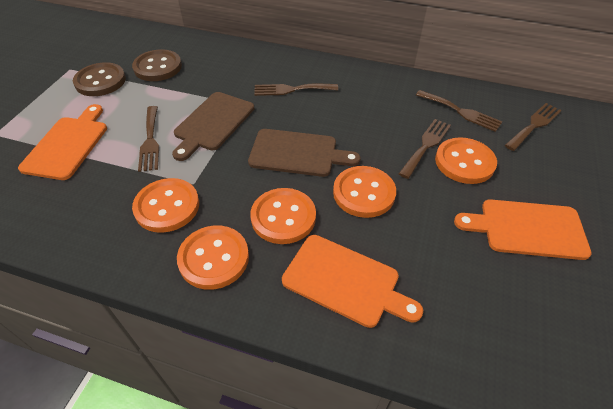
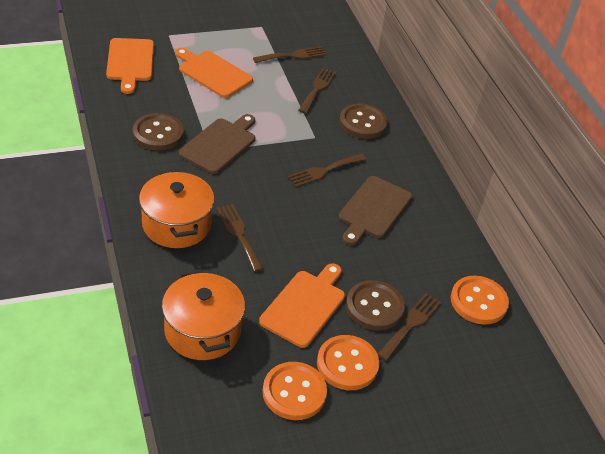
brown button: [73,63,126,96] [132,49,182,81] = 2 -> [133,113,184,151] [339,103,388,139] [346,280,405,331] = 3
orange button: [132,178,199,233] [177,226,249,290] [251,188,316,244] [333,166,396,218] [435,137,497,184] = 5 -> [263,362,327,420] [317,335,379,390] [451,276,509,325] = 3
orange pot: none = 0 -> [139,170,215,248] [162,269,245,360] = 2

